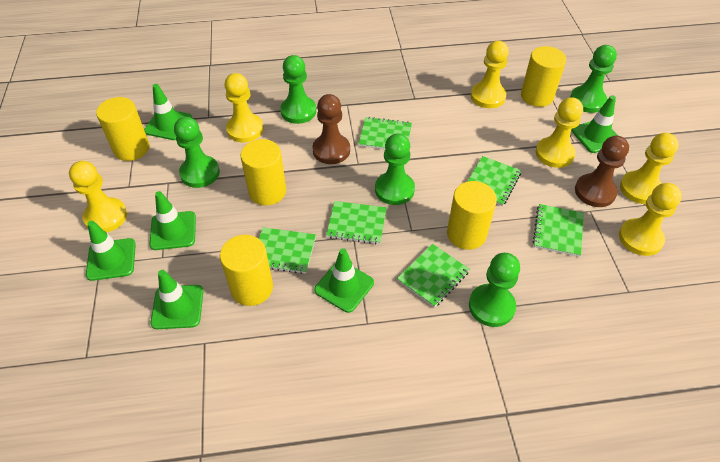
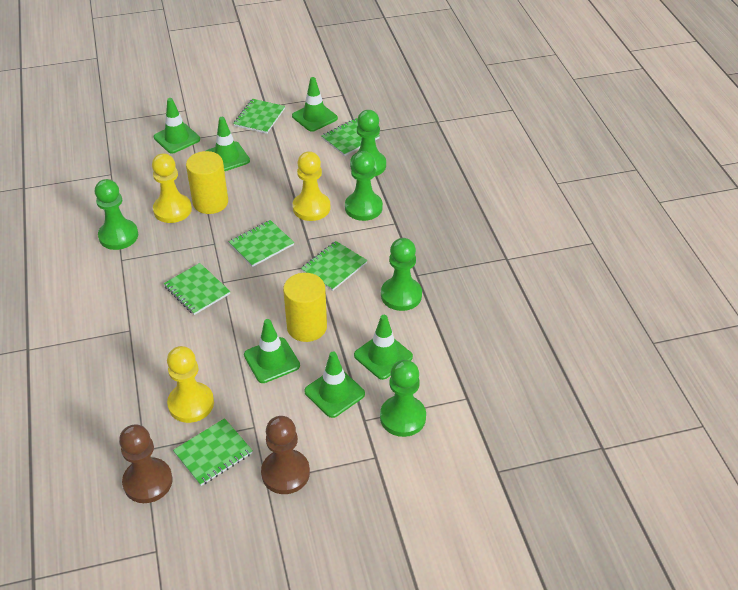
yellow cylinder: [96,97,149,161] [220,235,273,306] [241,139,286,206] [447,181,497,250] [521,46,566,107] = 5 -> [186,151,228,214] [283,273,327,342] = 2
yellow pawn: [69,161,127,233] [224,73,264,142] [471,41,509,108] [536,97,583,168] [619,183,682,256] [620,133,679,204] = 6 -> [152,153,192,223] [167,346,214,423] [293,151,331,221] = 3

